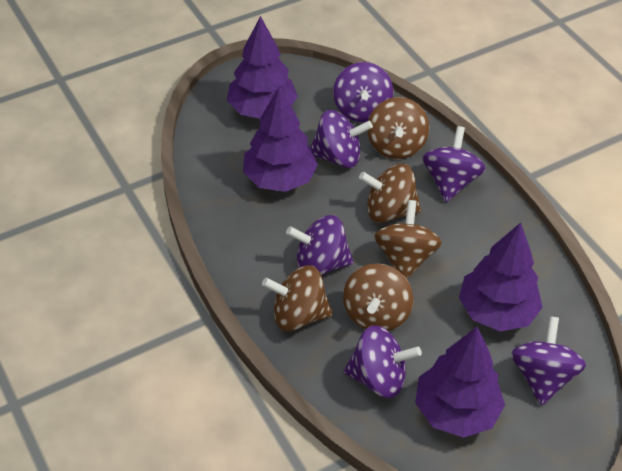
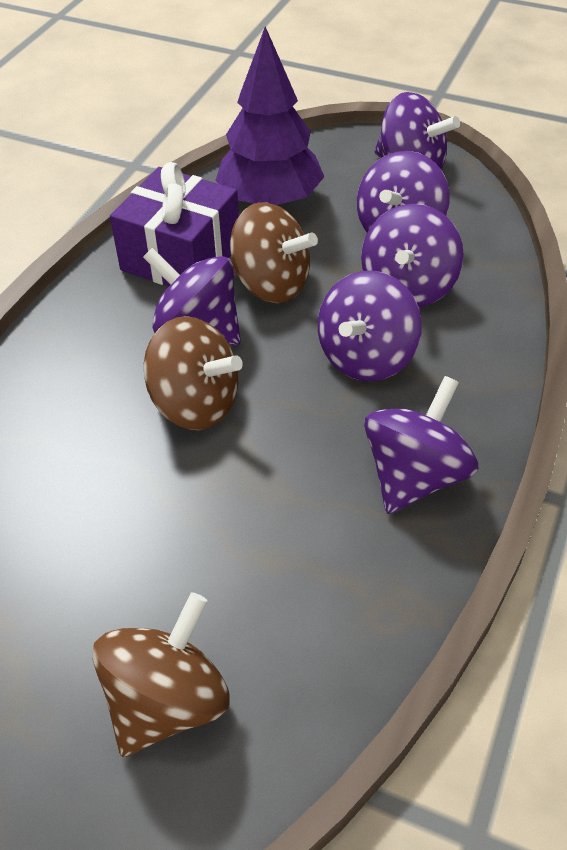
brown spinning top: [262,265,333,331] [343,263,414,331] [359,164,421,223] [367,97,429,159] [374,200,442,279] = 5 -> [92,592,230,757] [144,316,243,430] [230,202,318,303] = 3
purple gift: none = 0 -> [110,162,239,286] = 1
purple tree: [227,16,298,119] [243,86,318,192] [415,327,505,438] [459,223,543,332] = 4 -> [215,26,324,206] = 1

